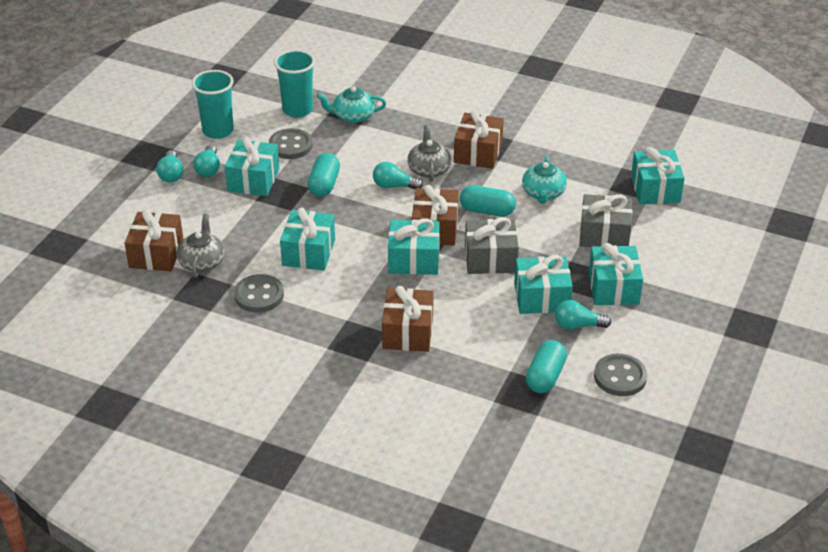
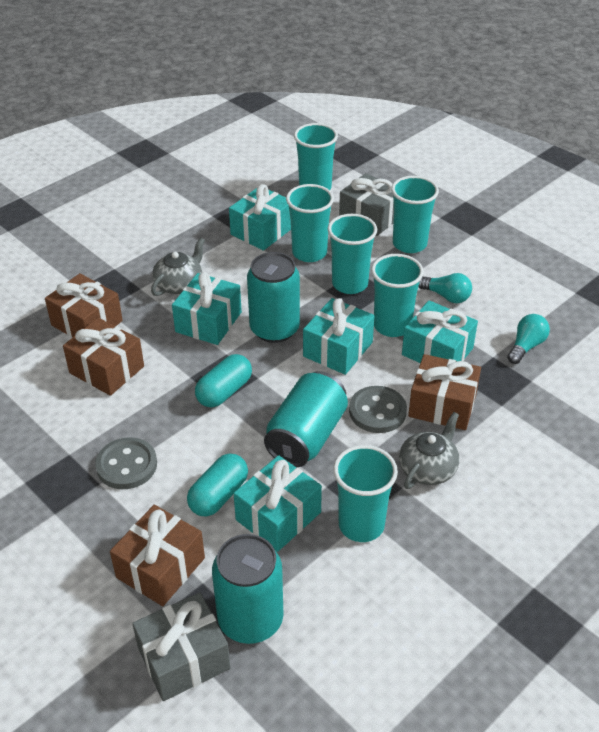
grey button: [234,274,284,313] [269,128,313,159] [594,354,647,396] = 3 -> [95,437,157,489] [349,386,407,433] = 2
turquoise can: none = 0 -> [212,534,283,644] [247,252,300,343] [264,371,348,467] = 3
turquoise capsule: [308,153,340,197] [460,185,516,217] [526,340,567,393] = 3 -> [187,453,248,516] [195,354,252,408] = 2
turquoise cup: [192,70,234,139] [274,50,315,118] = 2 -> [286,184,334,262] [294,123,338,190] [328,214,377,294] [333,445,398,542] [371,254,424,337] [391,176,439,253] = 6
turquoise gift: [225,137,279,196] [280,207,335,271] [388,218,440,275] [514,255,573,314] [589,243,643,305] [631,147,685,205] = 6 -> [172,272,242,345] [229,184,291,251] [234,455,322,552] [303,298,375,375] [402,300,478,363] = 5
turquoise light bulb: [157,150,183,182] [193,145,220,177] [373,162,423,189] [555,300,611,330] = 4 -> [418,273,472,303] [507,314,550,364] = 2
turquoise teapot: [317,86,386,123] [522,156,567,204] = 2 -> none = 0

